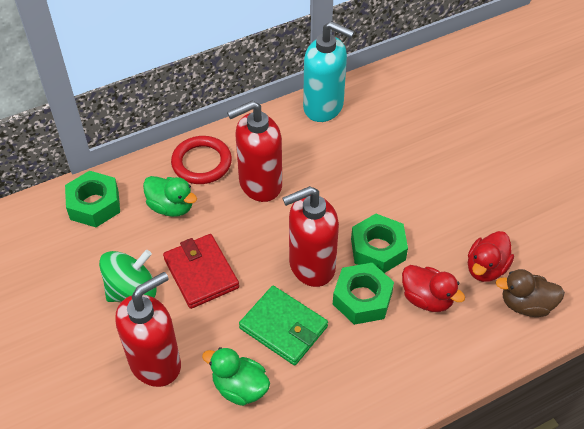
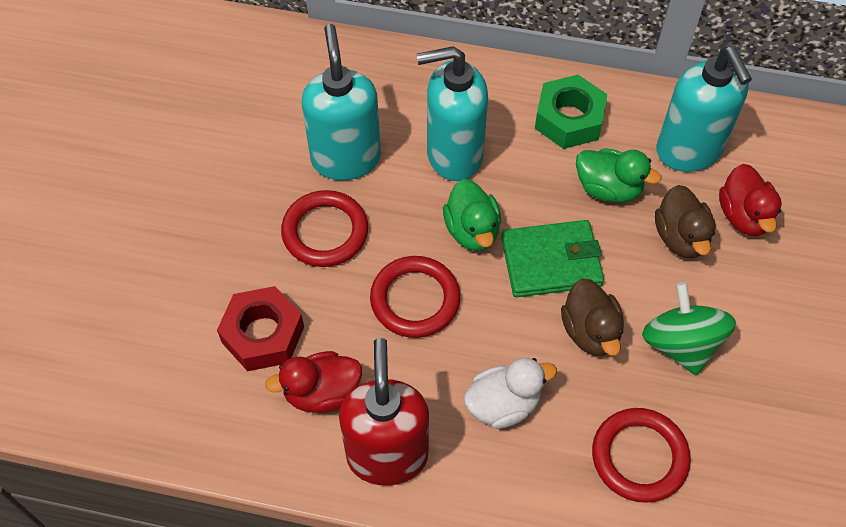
brown duck: [496,269,565,317] = 1 -> [561,279,624,356] [655,185,716,258] = 2
green nut: [65,171,120,227] [333,263,394,325] [351,214,408,273] = 3 -> [535,75,607,149] = 1
red nut: none = 0 -> [217,286,304,371] = 1
red ring: [171,136,232,184] = 1 -> [281,190,368,267] [370,256,460,338] [592,408,691,503] = 3
red soap dispenser: [115,272,181,387] [227,101,282,202] [282,186,339,287] = 3 -> [339,338,429,486] = 1
red wallet: [163,234,239,309] = 1 -> none = 0
turquoise soap dispenser: [303,21,354,122] = 1 -> [302,24,381,180] [416,46,488,181] [656,47,752,172] = 3
white duck: none = 0 -> [464,358,557,429] = 1

